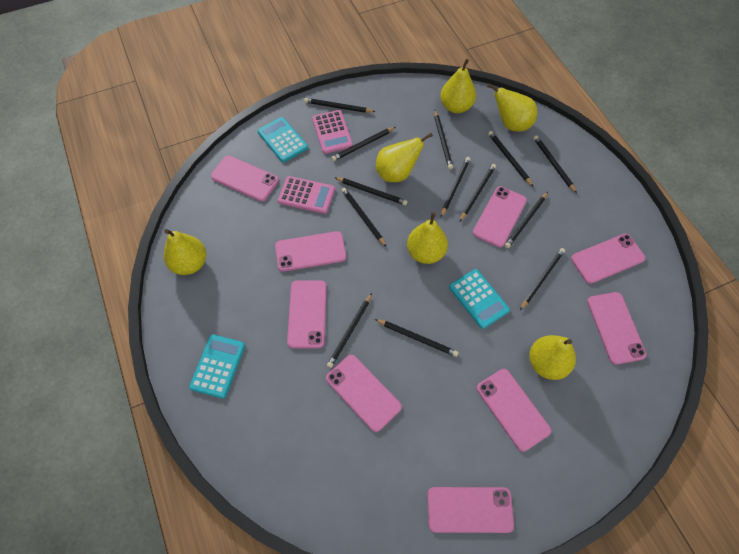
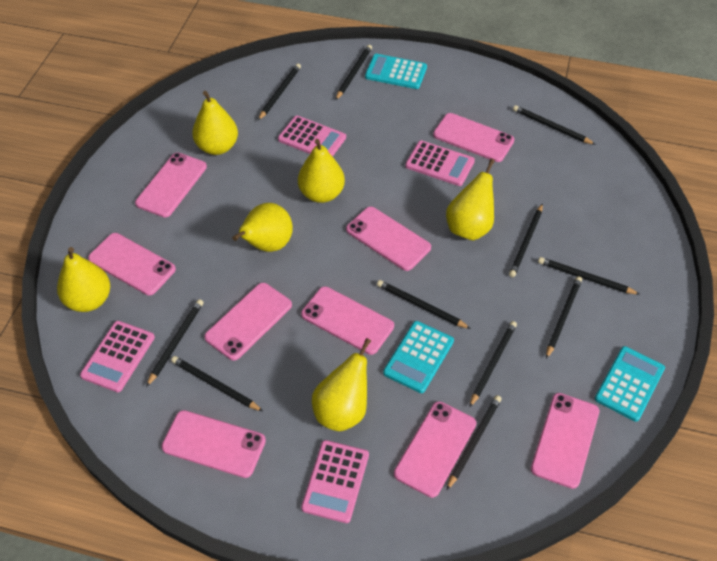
black pencil: [304,98,375,113] [327,293,372,368] [331,127,395,161] [334,177,408,205] [341,188,386,247] [375,319,459,357] [434,110,453,169] [441,157,471,217] [460,164,496,221] [488,131,533,186] [505,192,548,248] [520,248,565,310] [533,135,577,193] = 13 -> [146,299,203,387] [171,356,263,411] [258,63,301,120] [336,45,372,100] [377,280,471,329] [446,395,502,491] [469,321,517,408] [509,203,543,277] [513,105,596,145] [538,257,639,294] [546,276,582,359] = 11
pink calculator: [278,176,335,214] [312,110,353,154] = 2 -> [80,321,155,392] [278,116,346,157] [301,440,369,523] [405,140,475,186] = 4

